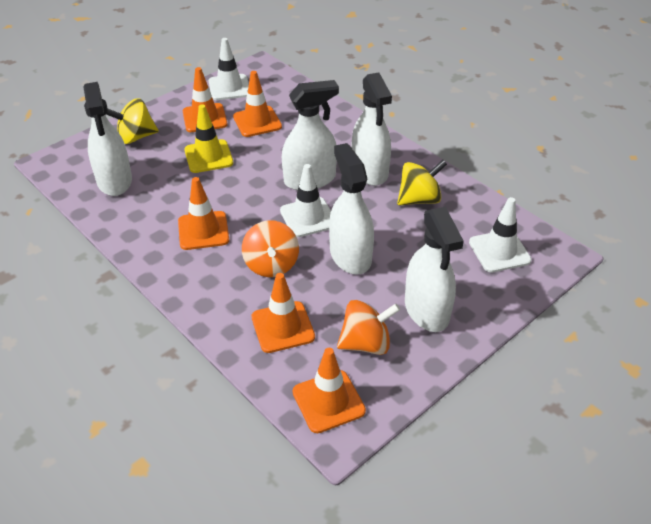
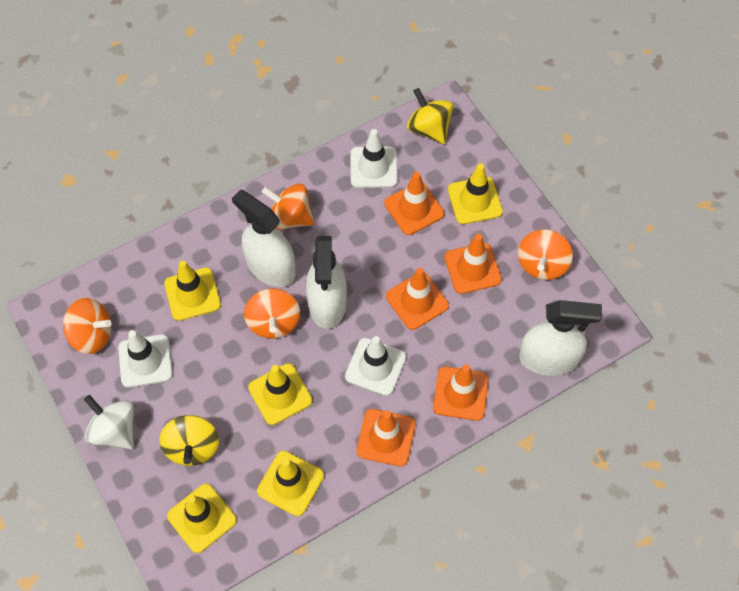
orange spinning top: [242,220,299,277] [337,300,400,355] = 2 -> [63,298,112,354] [244,288,300,339] [262,184,315,230] [518,229,573,280] = 4
white spinning top: none = 0 -> [84,395,134,449] = 1
white spray bottle: [83,82,132,196] [282,80,339,190] [329,143,374,275] [352,72,392,186] [405,207,464,332] = 5 -> [232,190,296,287] [306,236,347,329] [519,300,602,376] = 3
yellow traffic cone: [184,104,233,173] = 1 -> [164,261,221,321] [167,484,237,553] [248,363,312,425] [257,451,324,516] [448,163,503,224] = 5

